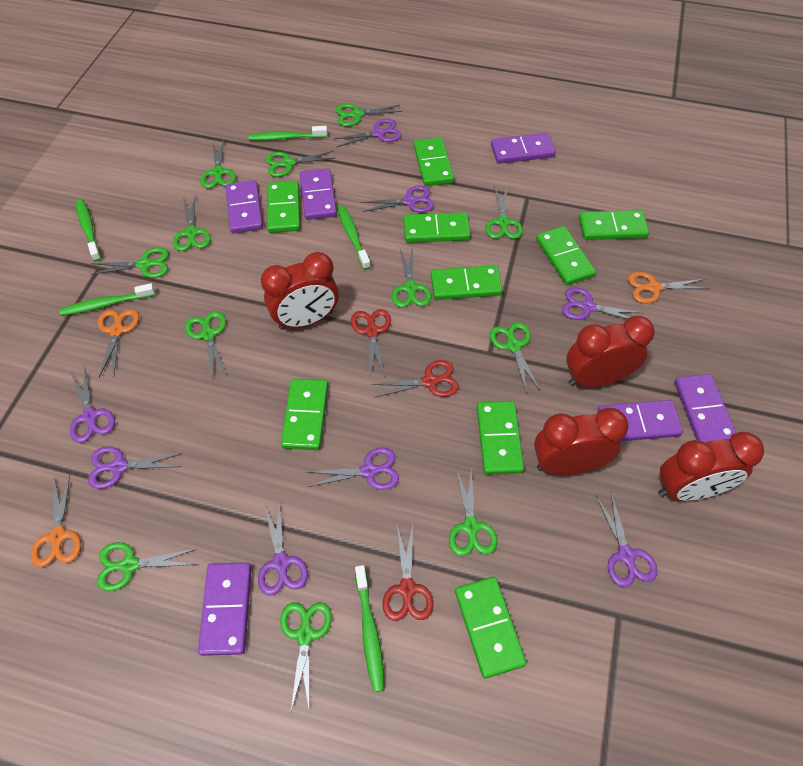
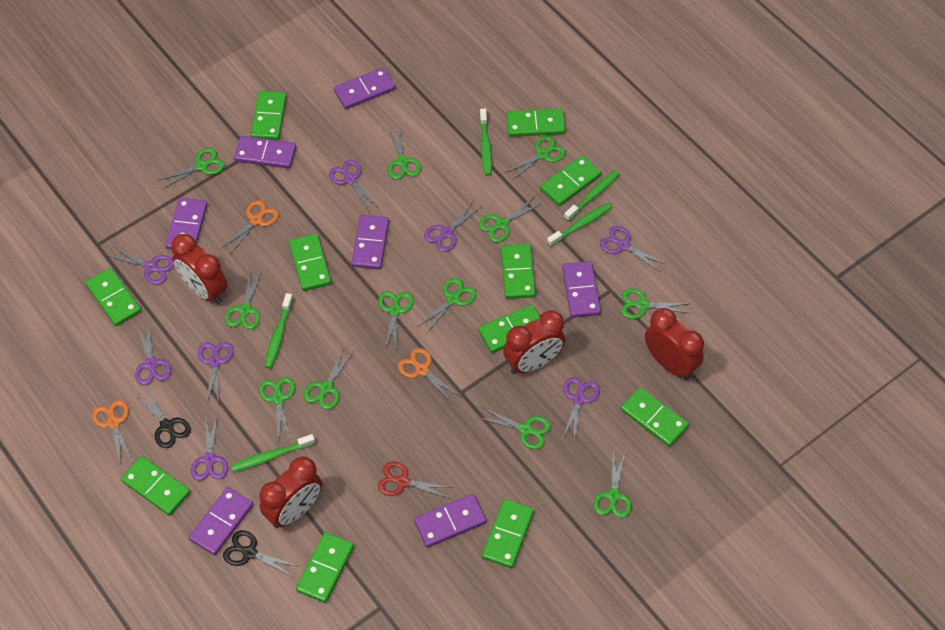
black scissors: none = 0 -> [135,387,191,448] [223,530,300,577] = 2
green domino: [267,181,300,233] [281,379,328,450] [404,212,470,243] [414,137,454,186] [431,265,503,300] [455,577,527,679] [477,401,524,475] [536,226,596,285] [579,210,649,240] = 9 -> [86,268,141,326] [121,456,190,516] [251,91,287,140] [289,234,331,291] [296,532,354,603] [478,305,540,353] [482,499,534,568] [501,244,536,299] [506,109,565,137] [540,156,601,206] [621,387,689,447] = 11
purple domino: [198,562,252,656] [226,180,263,234] [300,168,337,220] [491,133,556,164] [598,400,683,441] [675,374,736,442] = 6 -> [165,198,208,250] [189,487,254,555] [234,136,296,169] [334,68,395,109] [351,215,389,270] [414,494,486,547] [562,261,601,318] = 7
red scissors: [351,309,391,378] [371,360,459,398] [382,525,433,621] = 3 -> [378,462,453,499] = 1

